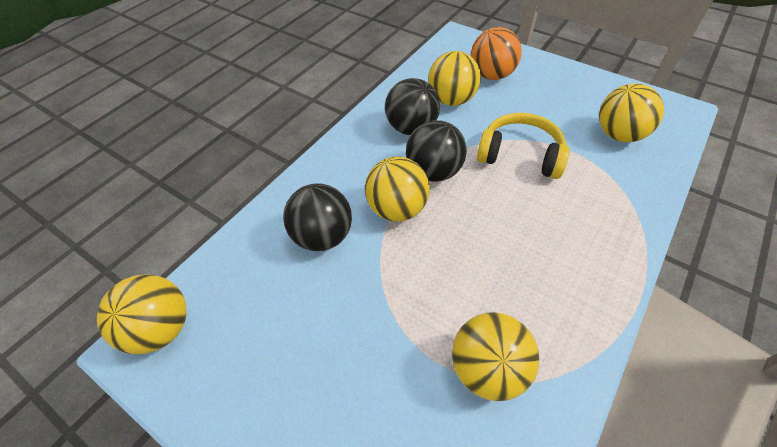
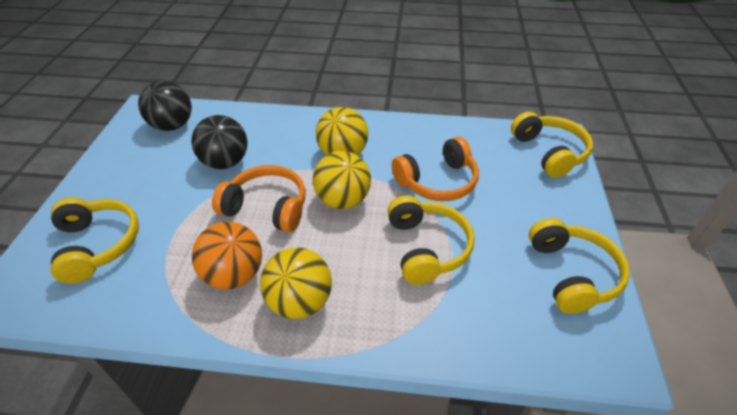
black ball: [283,183,352,251] [385,78,440,135] [406,120,467,182] = 3 -> [138,81,192,131] [191,115,248,169] = 2
orange headphones: none = 0 -> [212,165,306,232] [392,137,479,201] = 2
yellow ball: [97,274,187,354] [365,157,430,222] [428,51,481,106] [452,312,540,401] [599,83,664,142] = 5 -> [260,247,332,319] [313,151,371,209] [316,107,368,155] = 3
yellow headphones: [477,113,570,179] = 1 -> [51,197,139,284] [387,196,475,285] [511,112,593,178] [529,218,630,314] = 4

